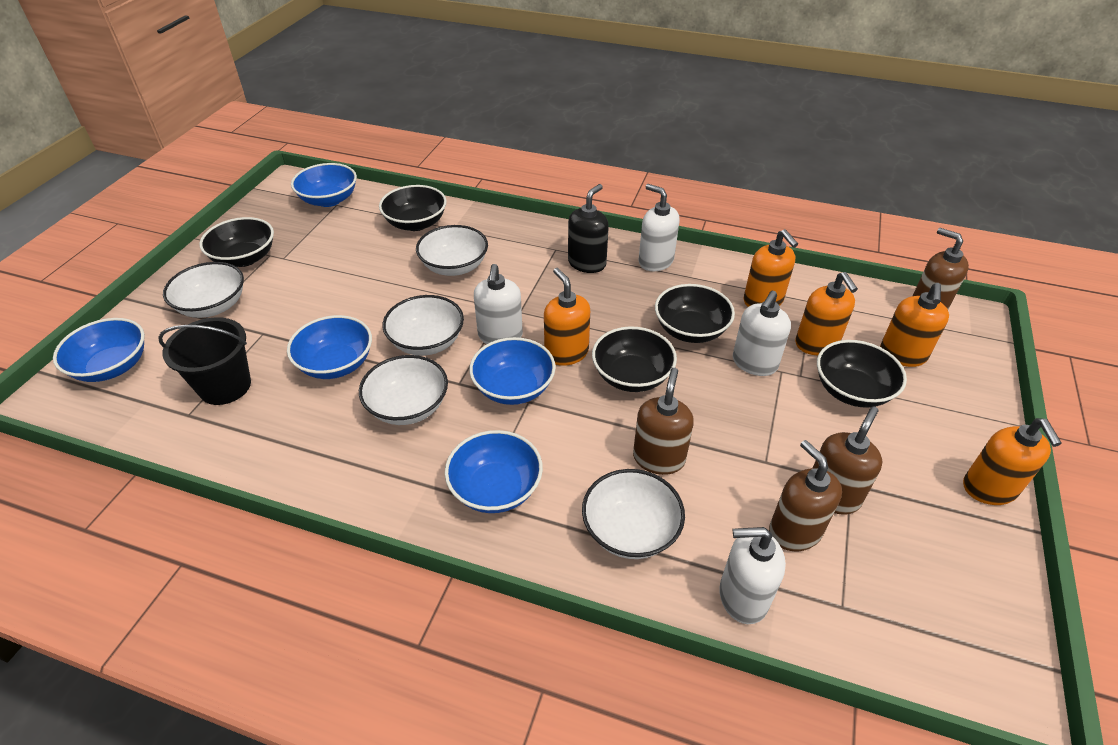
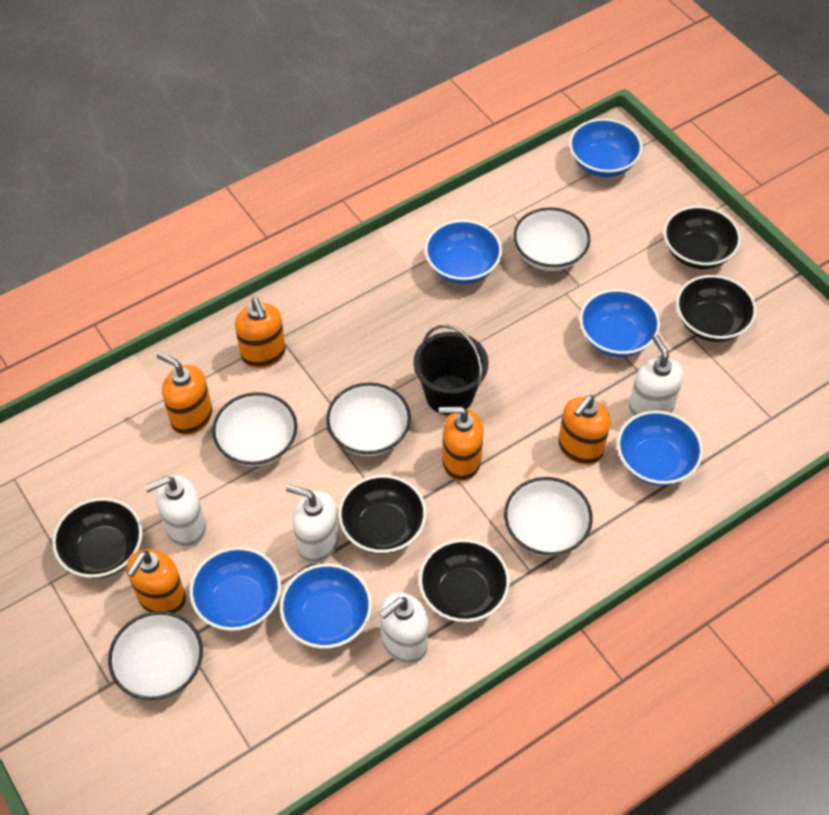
black soap dispenser: [568,184,609,273] = 1 -> none = 0
blue bowl: [53,318,145,382] [287,315,372,379] [291,163,357,207] [445,430,543,513] [469,337,556,405] = 5 -> [190,547,281,631] [280,563,372,649] [424,220,502,284] [569,118,642,177] [579,289,660,357] [617,411,703,486] = 6
brown soap dispenser: [633,368,694,475] [769,440,842,551] [813,407,882,515] [913,228,969,310] = 4 -> none = 0

